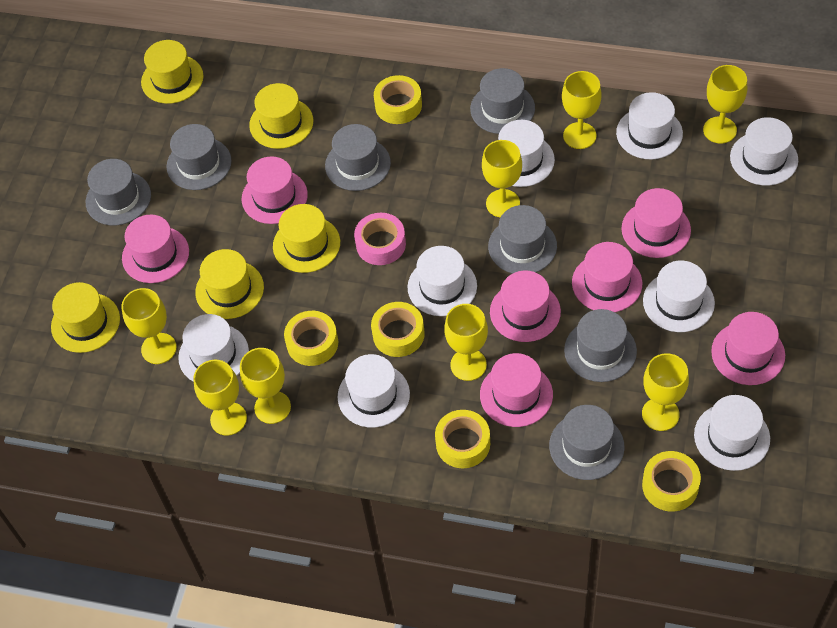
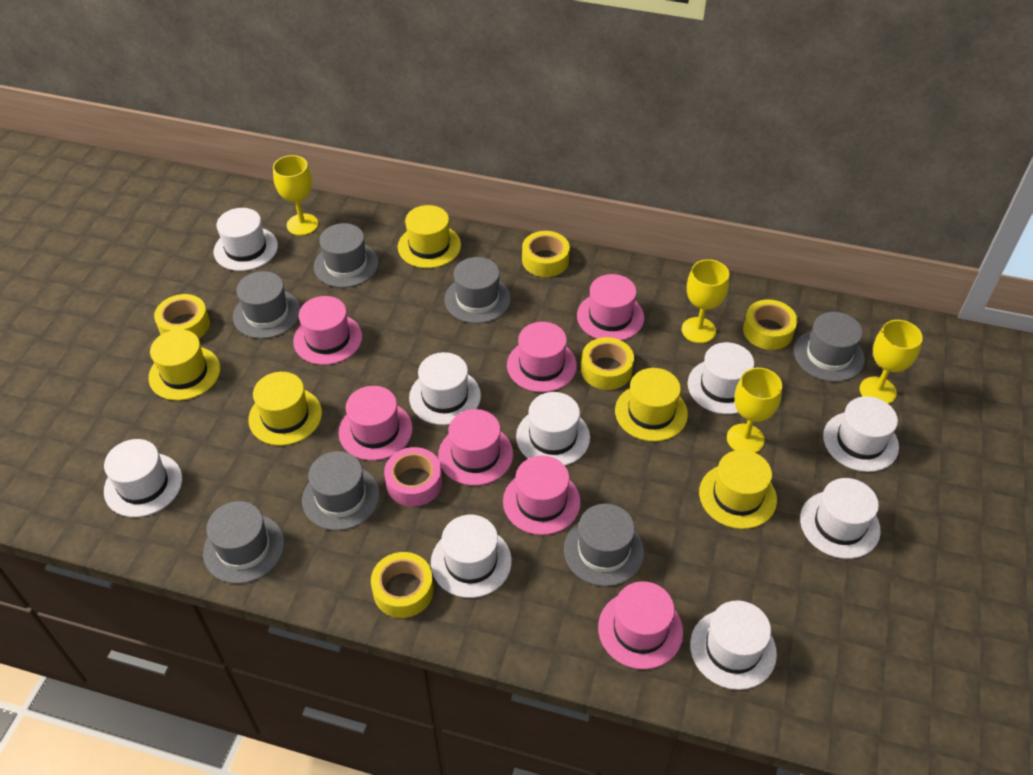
white hat: [178,314,249,382] [337,354,410,428] [408,246,477,316] [498,120,555,187] [616,92,683,160] [643,261,715,332] [694,395,770,471] [730,117,798,186] = 8 -> [104,439,182,517] [214,208,278,271] [409,352,481,425] [431,515,512,598] [516,392,590,466] [688,342,754,414] [690,600,777,690] [800,478,881,559] [823,396,899,472] = 9
yellow goblet: [121,288,177,364] [193,360,247,435] [240,348,291,424] [444,304,488,381] [482,140,522,218] [562,71,602,149] [642,353,689,431] [703,65,747,144] = 8 -> [273,155,318,236] [682,259,729,343] [727,368,782,453] [860,320,923,404] = 4

